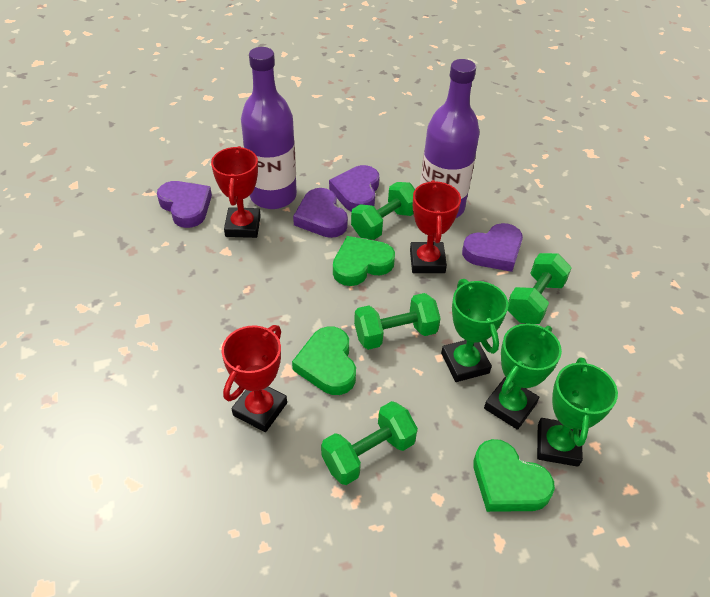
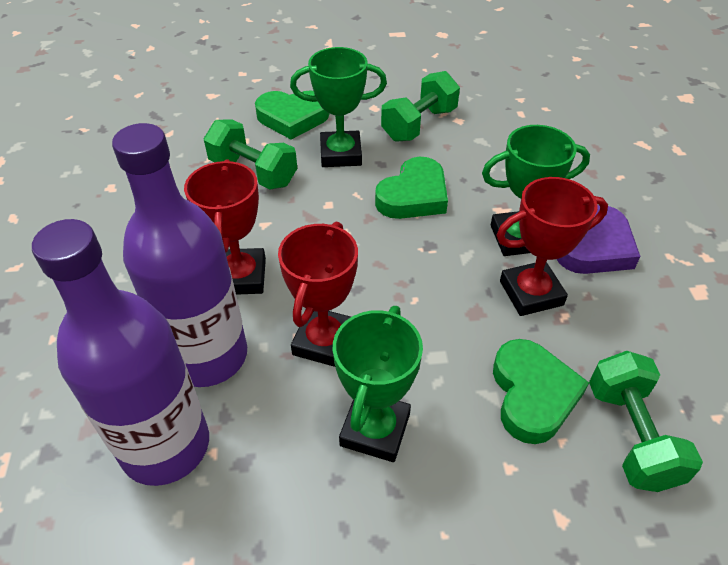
green dumbbell: [321,401,418,485] [351,182,415,240] [354,293,441,350] [508,253,572,324] = 4 -> [204,120,297,190] [381,71,460,142] [589,351,703,492] = 3
purple heart: [157,181,212,228] [293,188,348,238] [329,165,379,212] [462,223,523,272] = 4 -> [557,205,641,274] = 1

